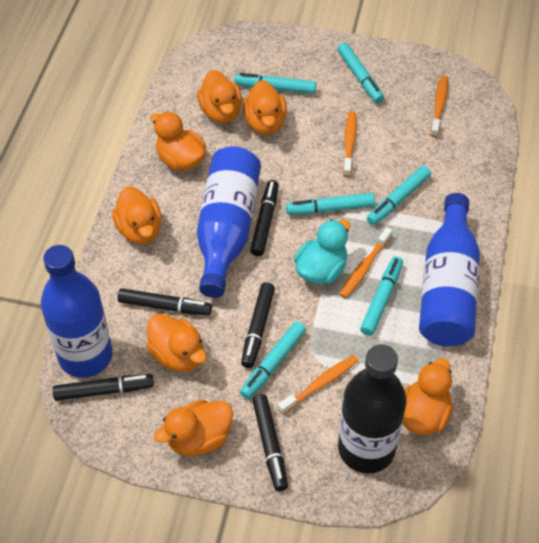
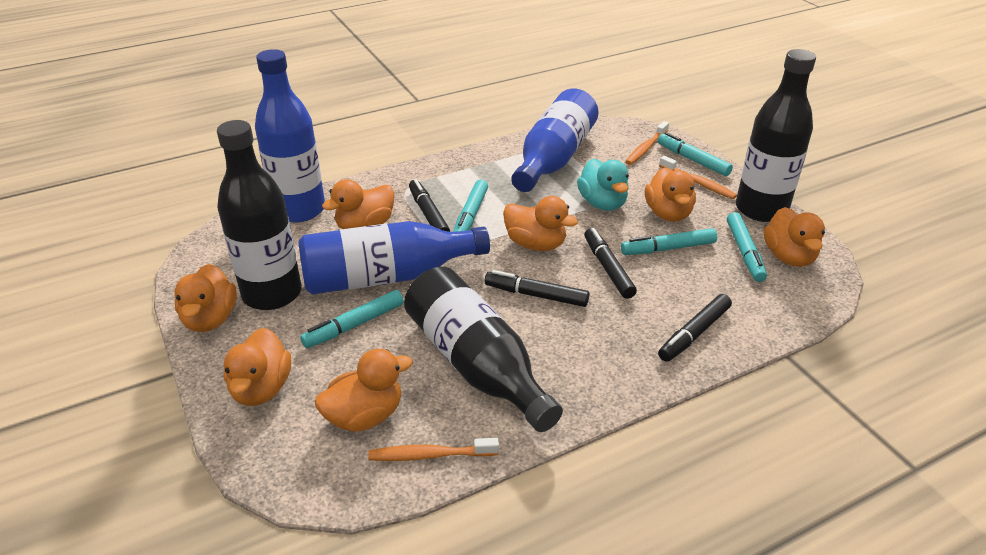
black bottle: [338,344,407,474] = 1 -> [217,120,302,310] [404,267,563,432] [736,49,816,222] = 3
black marker: [53,374,154,401] [118,288,212,315] [241,282,275,368] [250,180,279,256] [252,394,288,491] = 5 -> [409,179,450,232] [484,270,589,307] [584,228,637,299] [658,294,732,362] = 4
orange toothbrush: [278,355,358,415] [340,227,392,298] [343,111,357,177] [430,75,448,137] = 4 -> [368,438,499,461] [625,121,669,165] [659,156,737,199] = 3
turquoise marker: [234,73,316,94] [240,321,306,399] [286,193,375,215] [337,43,384,103] [360,256,403,336] [367,166,431,225] = 6 -> [300,290,404,348] [453,179,488,232] [621,228,717,255] [658,132,733,176] [727,212,767,282] = 5

